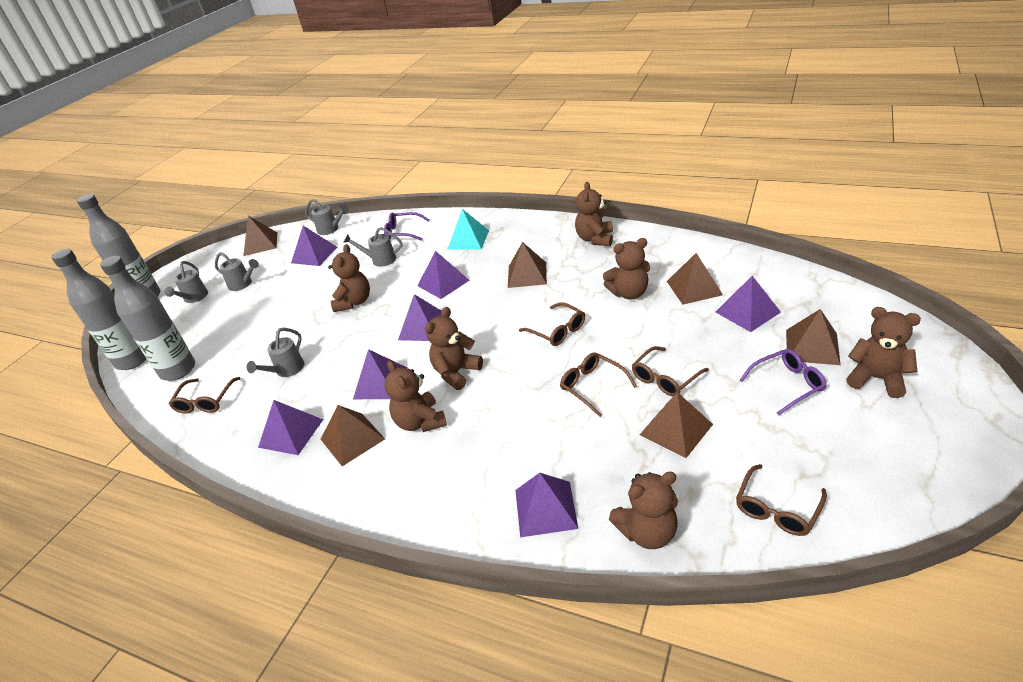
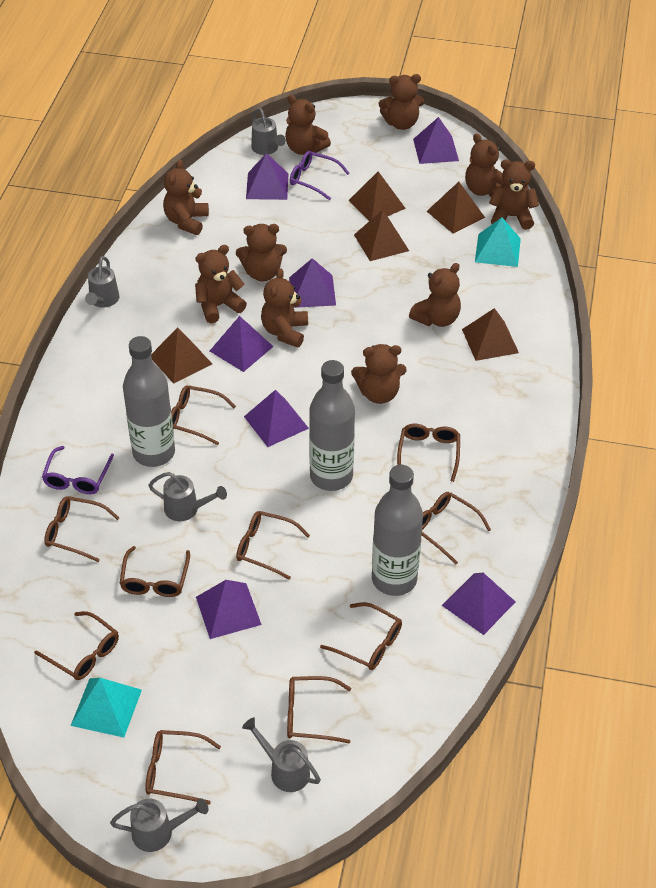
brown glasses: [169,377,240,414] [519,302,585,346] [560,352,637,417] [632,346,709,396] [736,464,827,536] = 5 -> [34,611,119,680] [44,496,119,562] [119,546,190,597] [145,730,221,805] [171,385,236,445] [236,511,310,580] [287,676,351,744] [320,602,402,670] [397,424,460,482] [421,492,491,565] = 10
brown pyramid: [243,216,277,256] [321,405,385,466] [508,242,547,288] [640,392,713,458] [667,253,723,305] [786,309,841,365] = 6 -> [151,327,212,384] [348,171,406,221] [354,210,409,261] [427,182,485,233] [462,308,519,361] = 5
brown teddy bear: [328,244,370,312] [384,360,447,432] [425,307,483,390] [575,182,613,246] [603,238,650,300] [609,472,678,549] [846,307,921,398] = 7 -> [163,160,209,235] [195,245,247,323] [236,224,287,281] [261,268,308,348] [285,95,331,155] [351,344,407,404] [379,74,424,130] [409,263,461,327] [465,133,504,197] [489,159,539,230] = 10
turquoise pyramid: [447,209,489,250] = 1 -> [71,678,142,737] [475,217,521,267] = 2

